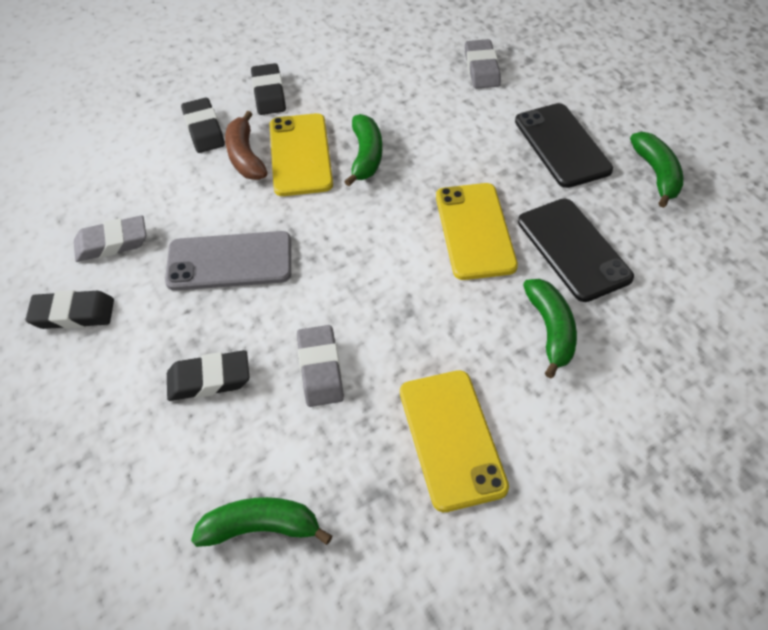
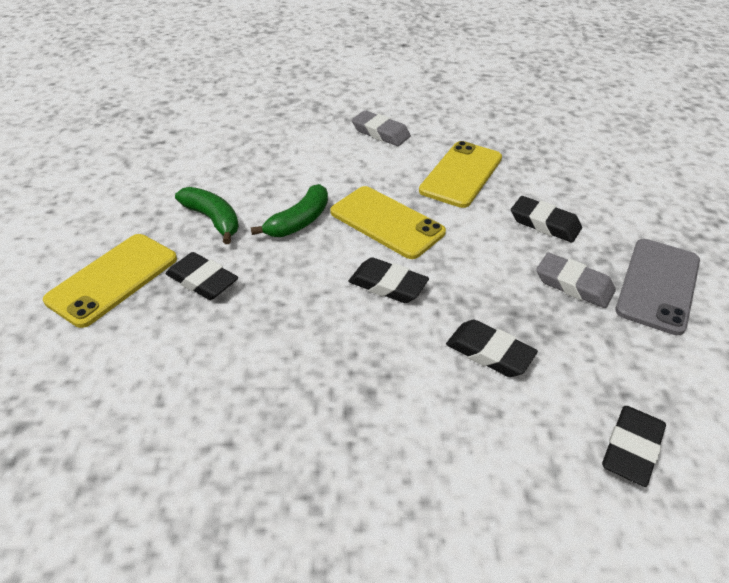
black eraser: [26,290,114,329] [167,350,249,401] [181,98,225,153] [251,63,286,115] = 4 -> [166,252,238,300] [348,257,429,303] [446,320,538,377] [511,196,582,243] [602,406,666,487] = 5
black phone: [515,103,613,188] [518,198,634,302] = 2 -> none = 0
brown banana: [225,111,267,180] = 1 -> none = 0
green banana: [191,497,332,547] [344,114,382,186] [523,279,577,379] [630,132,683,208] = 4 -> [175,187,239,244] [251,184,328,237] = 2
grey eraser: [74,215,146,262] [297,325,344,407] [465,39,501,89] = 3 -> [352,110,411,146] [536,253,616,308] = 2

